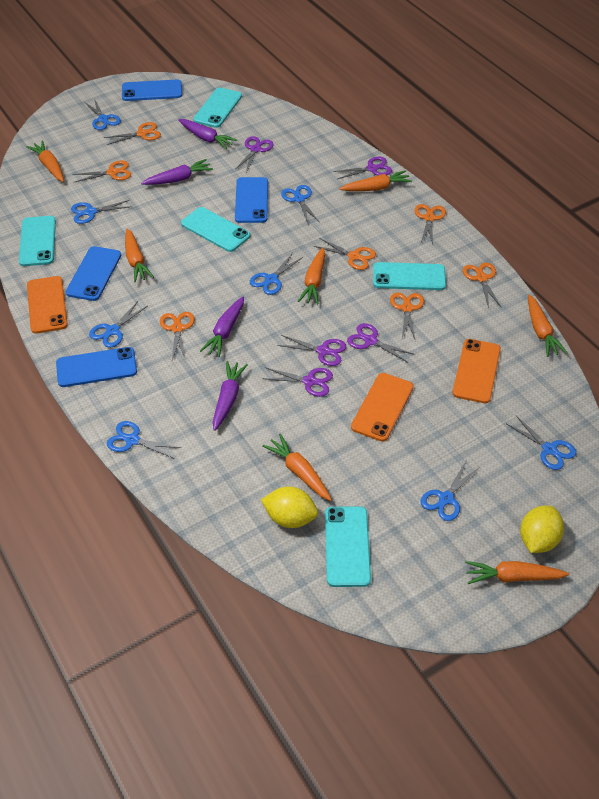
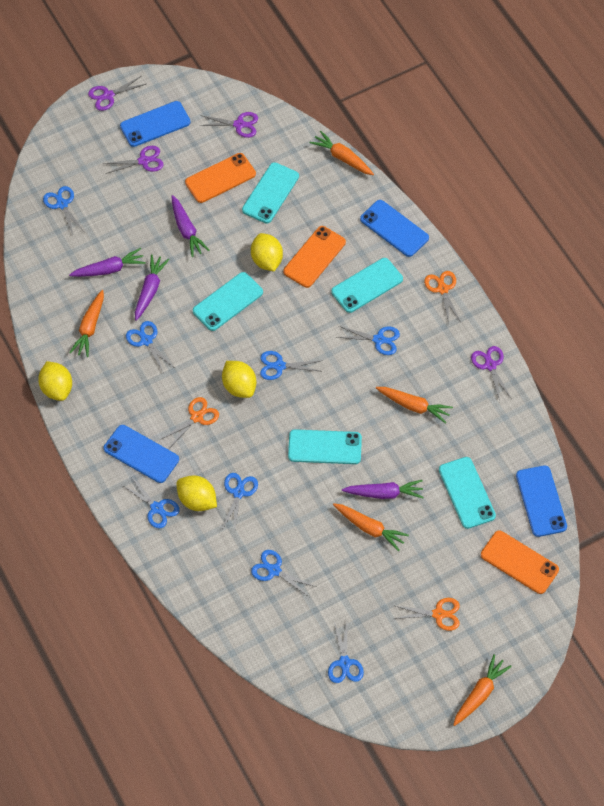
orange carrot: [26,140,64,182] [125,228,154,282] [262,434,332,501] [298,248,325,305] [340,170,412,191] [465,561,569,584] [528,295,567,357] = 7 -> [69,290,104,357] [310,131,374,175] [333,503,409,551] [376,387,453,424] [453,654,512,726] = 5
orange scissors: [72,161,131,182] [104,122,161,145] [160,312,195,360] [313,238,376,270] [390,293,424,339] [415,204,446,244] [463,263,502,308] = 7 -> [160,397,219,447] [393,598,460,631] [424,271,461,323] = 3
purple scissors: [236,136,274,172] [262,367,333,397] [277,335,346,366] [334,157,392,179] [347,323,415,362] = 5 -> [88,76,146,111] [103,146,164,174] [199,112,258,138] [471,346,512,401] = 4
yellow lemon: [261,487,318,528] [520,506,564,553] = 2 -> [38,361,72,401] [177,475,217,511] [222,361,257,398] [251,233,283,271] = 4

